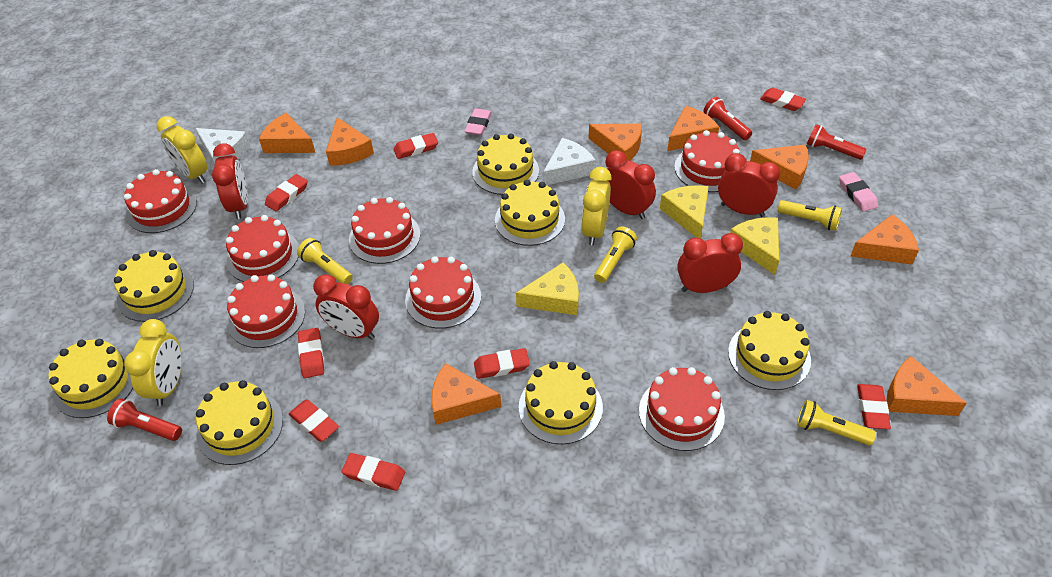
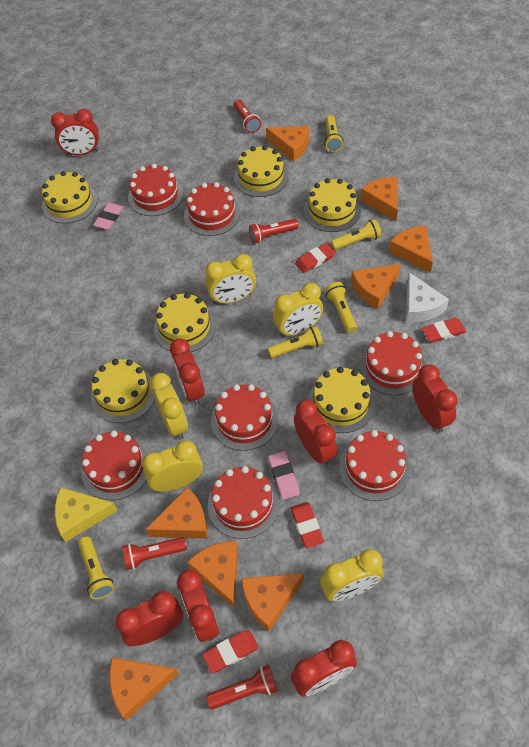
red clock: [212,143,248,219] [313,274,379,340] [605,150,656,219] [677,233,743,293] [718,153,780,217] = 5 -> [51,109,99,156] [115,591,183,646] [170,339,205,405] [177,570,219,642] [291,640,357,697] [294,400,338,466] [413,364,458,432] = 7
red eraser: [265,174,308,211] [289,399,339,442] [298,328,324,378] [341,453,405,491] [393,133,438,159] [474,348,530,379] [760,88,806,111] [857,384,891,429] = 8 -> [202,630,259,673] [290,502,324,548] [295,243,336,273] [422,318,466,343] = 4
red flashlight: [107,398,182,441] [703,97,752,140] [807,124,867,160] = 3 -> [122,537,187,570] [206,665,277,709] [234,100,261,133] [249,219,299,244] = 4
white cheese: [195,128,250,166] [543,138,595,185] = 2 -> [406,272,449,323] = 1
yellow cake: [49,339,133,418] [114,250,194,322] [196,380,283,465] [472,133,539,195] [495,180,565,246] [519,361,603,444] [728,311,811,390] = 7 -> [42,171,97,224] [91,359,155,423] [154,293,216,352] [234,145,289,197] [304,178,361,232] [308,367,375,433] = 6
yellow cheese: [516,262,579,315] [660,185,709,239] [730,217,779,275] = 3 -> [55,487,118,542] = 1
yellow clock: [124,319,182,406] [157,116,207,184] [581,167,612,245] = 3 -> [142,440,203,492] [150,373,188,440] [205,254,256,304] [273,283,323,338] [320,549,384,601] = 5
yellow flashlight: [297,238,353,284] [594,226,637,283] [778,200,842,231] [797,400,876,445] = 4 -> [78,536,114,599] [268,325,323,358] [324,115,343,152] [325,282,357,333] [331,219,381,250] = 5

